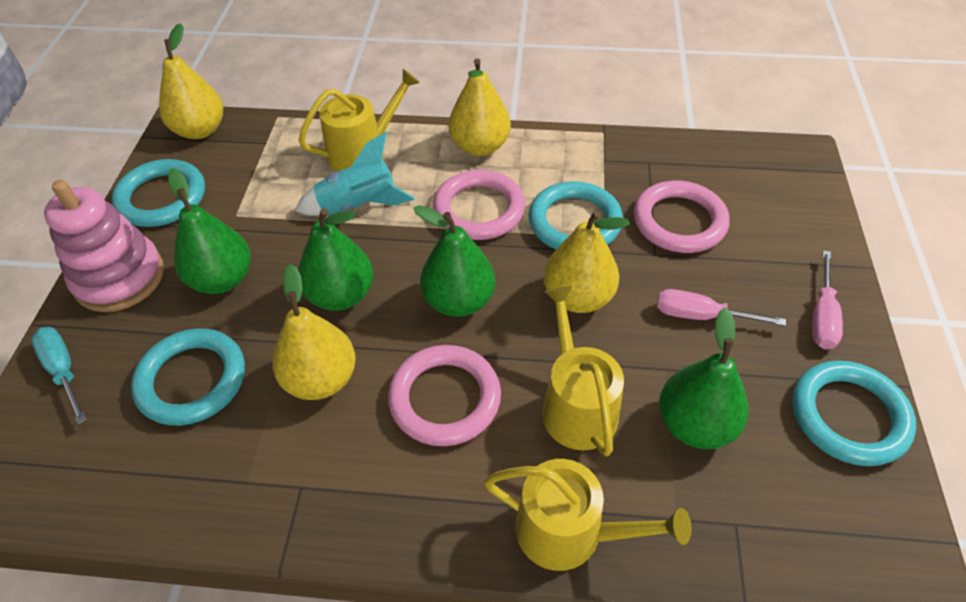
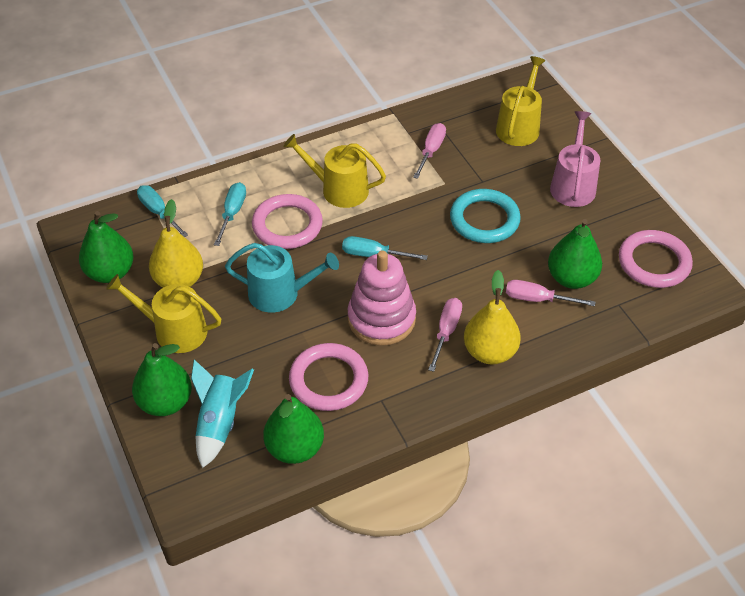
pink screwdriver: [657,289,786,326] [812,250,843,349] = 2 -> [413,123,446,179] [428,298,462,372] [506,280,595,306] = 3
pink watering can: none = 0 -> [550,111,600,207] = 1
turquoise ring: [112,159,205,227] [131,328,245,426] [529,181,623,249] [792,360,916,466] = 4 -> [450,189,521,243] = 1
turquoise screwdriver: [31,327,87,424] = 1 -> [137,185,188,237] [214,182,246,246] [342,236,428,260] = 3
turquoise watering can: none = 0 -> [225,243,339,312] = 1
yellow pear: [159,23,223,139] [272,264,356,400] [448,58,511,156] [543,211,630,313] = 4 -> [149,199,203,288] [464,270,521,364] = 2

